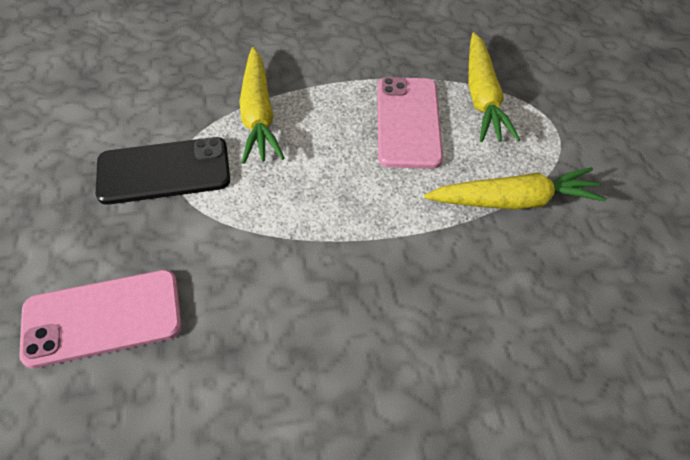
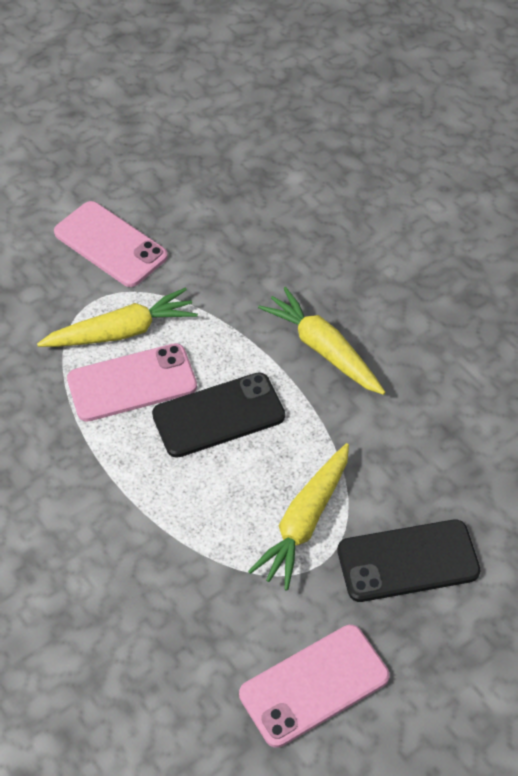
black phone: [96,137,230,205] = 1 -> [152,372,285,458] [337,520,480,602] = 2
pink phone: [19,270,182,368] [377,77,443,169] = 2 -> [54,201,168,287] [67,343,197,422] [239,625,389,748] = 3

